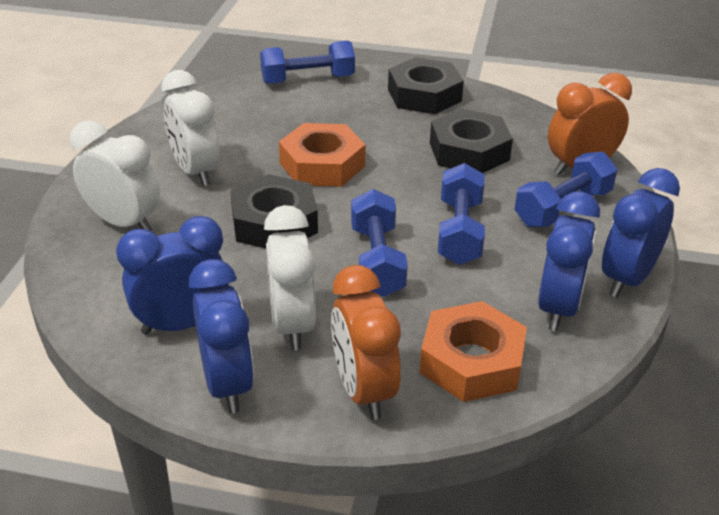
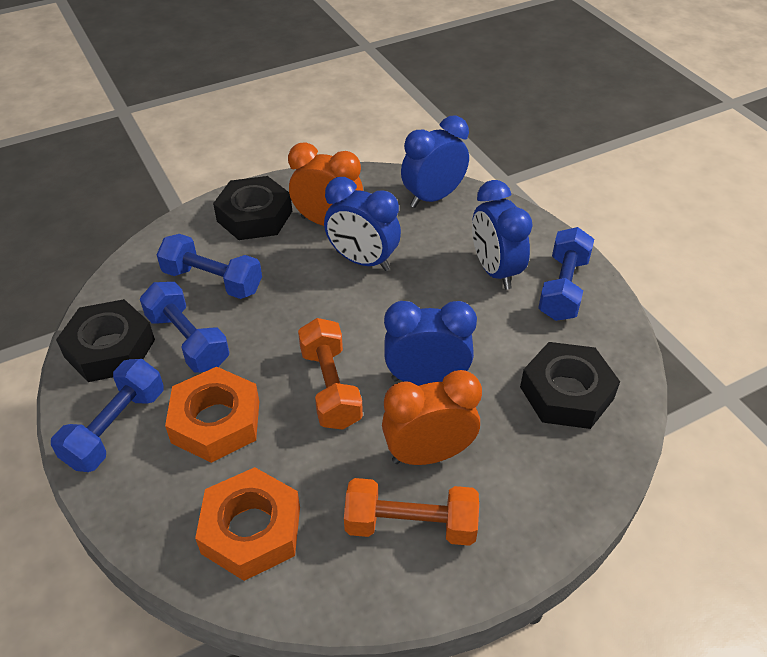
orange dumbbell: none = 0 -> [298,318,363,430] [344,478,479,546] = 2
white clock: [70,120,160,231] [161,70,219,186] [264,205,316,350] = 3 -> none = 0

